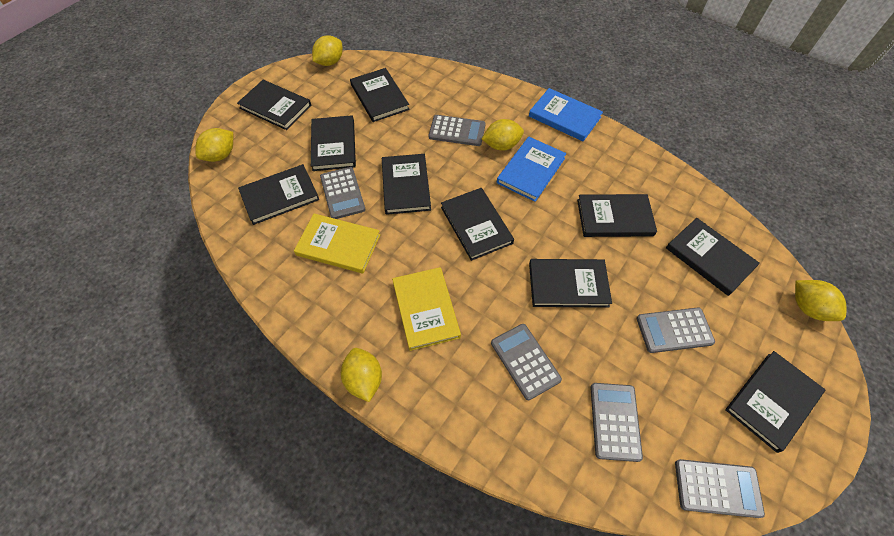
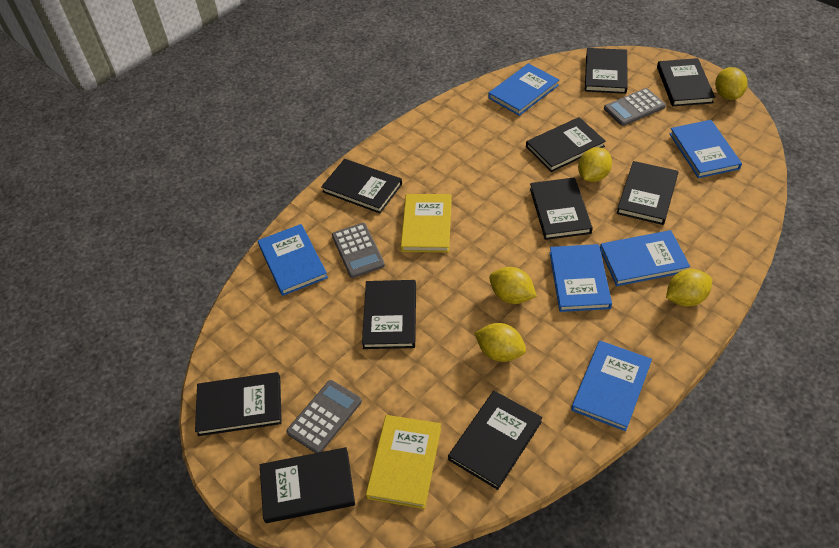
blue book: [497,137,567,202] [529,88,603,141] = 2 -> [258,224,328,296] [488,63,559,116] [549,244,612,312] [571,341,652,431] [600,230,690,286] [669,120,742,178] = 6
grey calculator: [320,167,365,219] [429,115,486,146] [491,324,562,400] [590,383,643,462] [637,307,715,353] [675,459,765,518] = 6 -> [286,380,362,453] [332,223,385,278] [604,88,666,126] = 3

